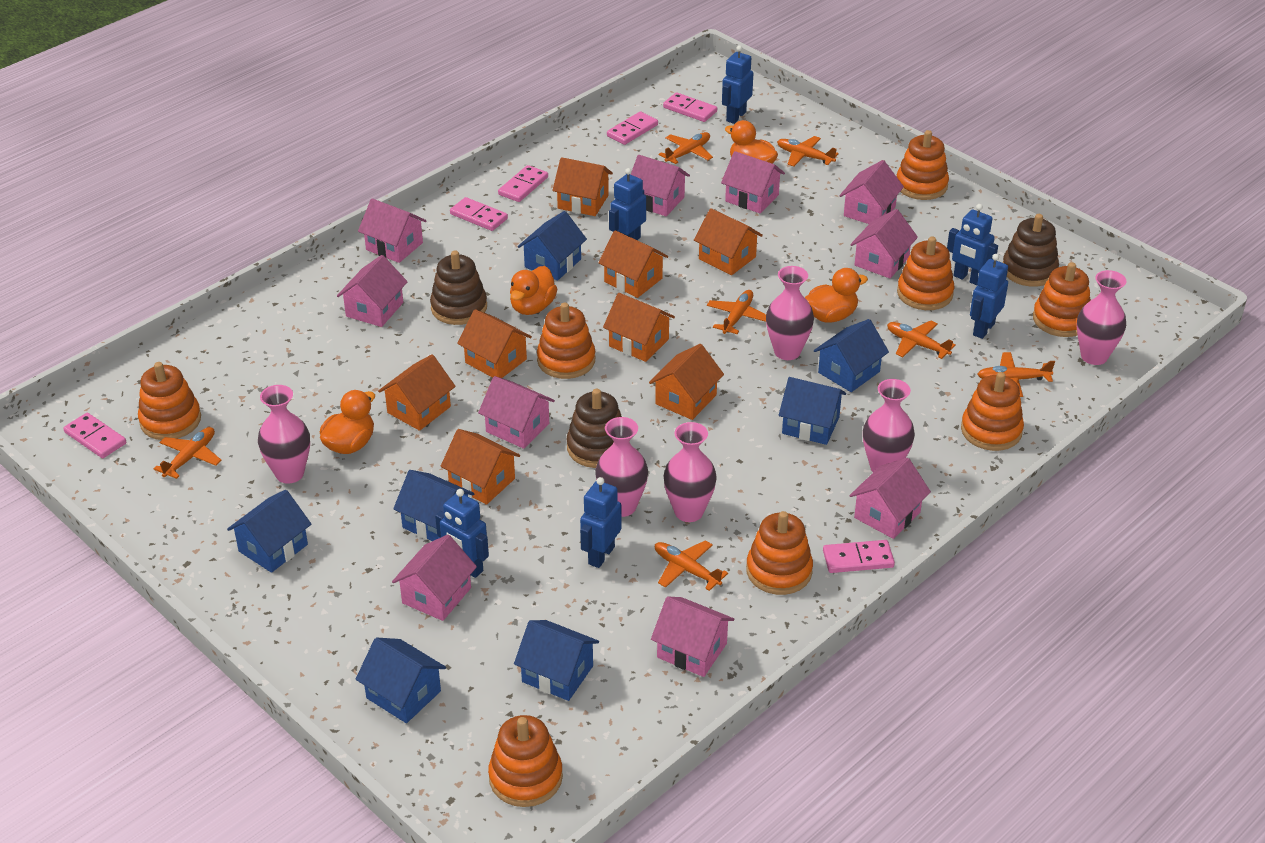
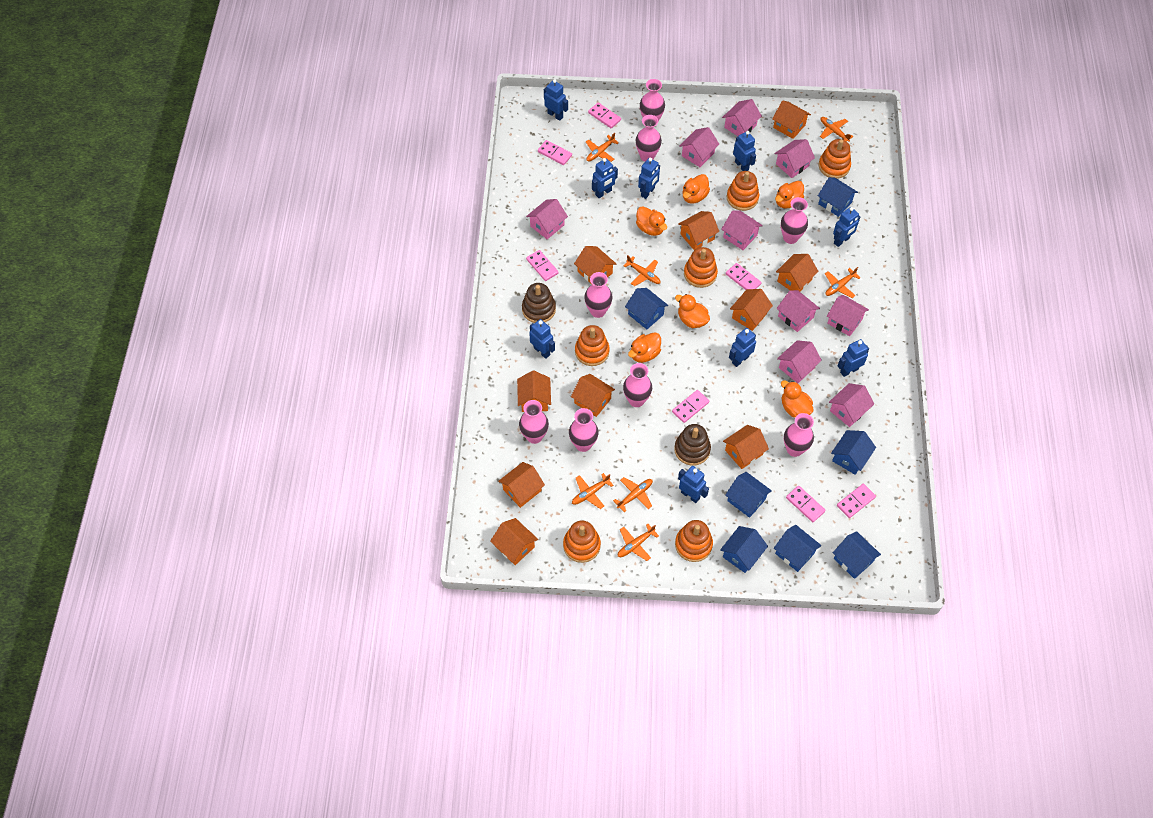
blue robot: [435,489,489,578] [580,477,622,568] [609,168,646,240] [722,45,753,124] [947,204,998,286] [970,254,1008,339] = 6 -> [529,319,555,359] [544,79,568,121] [592,158,618,198] [638,158,660,199] [678,466,709,503] [729,328,756,367] [733,131,756,171] [833,207,860,247] [838,339,869,377] = 9
brown stacking toy: [430,250,487,325] [567,389,622,468] [1003,214,1059,287] = 3 -> [522,283,556,323] [674,424,711,466] = 2
orange duck: [320,390,375,454] [510,266,557,315] [725,120,778,164] [805,268,868,323] = 4 -> [628,332,661,363] [636,206,667,236] [675,294,710,328] [682,174,710,203] [775,181,804,209] [781,380,813,418] = 6
orange house: [378,354,456,431] [441,429,520,505] [457,309,532,378] [552,157,613,216] [598,230,668,298] [603,293,675,362] [649,344,724,420] [694,208,763,275] = 8 -> [490,518,538,565] [498,462,545,508] [517,371,551,412] [571,374,615,417] [574,246,616,285] [678,211,719,250] [723,425,769,469] [730,289,773,331] [772,100,811,139] [776,254,818,292] = 10
orange stacking toy: [138,362,201,440] [488,715,563,807] [537,302,595,379] [746,511,813,595] [897,130,949,200] [897,237,955,310] [961,372,1024,451] [1033,262,1091,337] = 8 -> [563,521,601,563] [575,325,609,366] [675,520,713,562] [684,247,718,288] [727,171,759,211] [818,139,851,179] = 6
pink domino: [63,413,126,458] [450,197,508,231] [498,165,548,202] [607,112,658,145] [663,92,717,122] [823,540,895,573] = 6 -> [526,250,559,281] [538,140,572,165] [588,103,621,129] [672,390,709,423] [726,263,762,290] [786,486,826,522] [837,484,876,518] = 7
pink house: [337,255,408,327] [358,198,427,263] [392,535,477,621] [478,376,555,449] [630,155,690,216] [651,596,734,677] [721,151,785,214] [839,160,904,224] [849,458,931,539] [850,209,918,278] = 10 -> [526,199,568,239] [679,127,719,167] [721,210,763,250] [722,99,762,136] [774,139,815,178] [776,290,820,332] [777,340,822,383] [827,295,869,336] [829,383,874,427] = 9
pink vase: [258,385,310,484] [595,417,648,517] [664,422,717,522] [766,266,814,360] [863,379,915,472] [1077,270,1127,365] = 6 -> [519,400,549,444] [569,408,599,452] [584,272,612,318] [623,363,652,407] [636,115,662,162] [640,79,665,122] [781,197,808,244] [784,413,814,457] = 8

